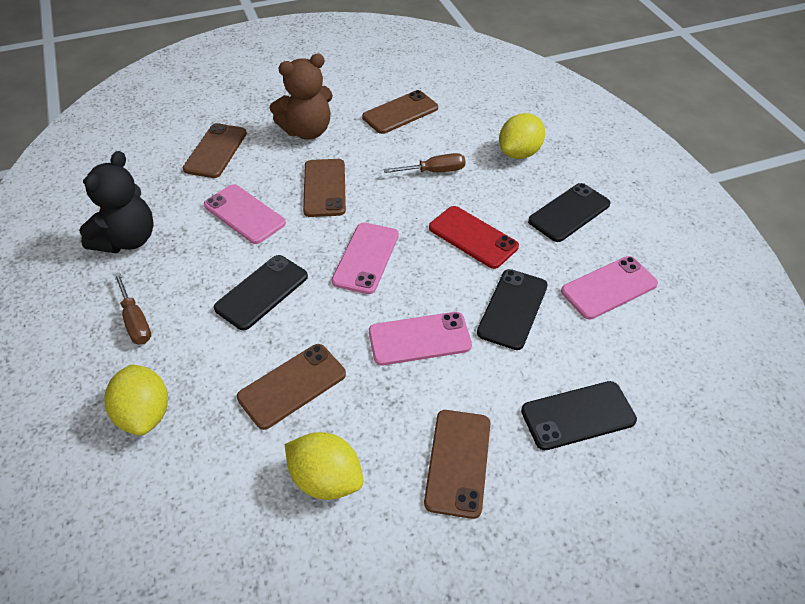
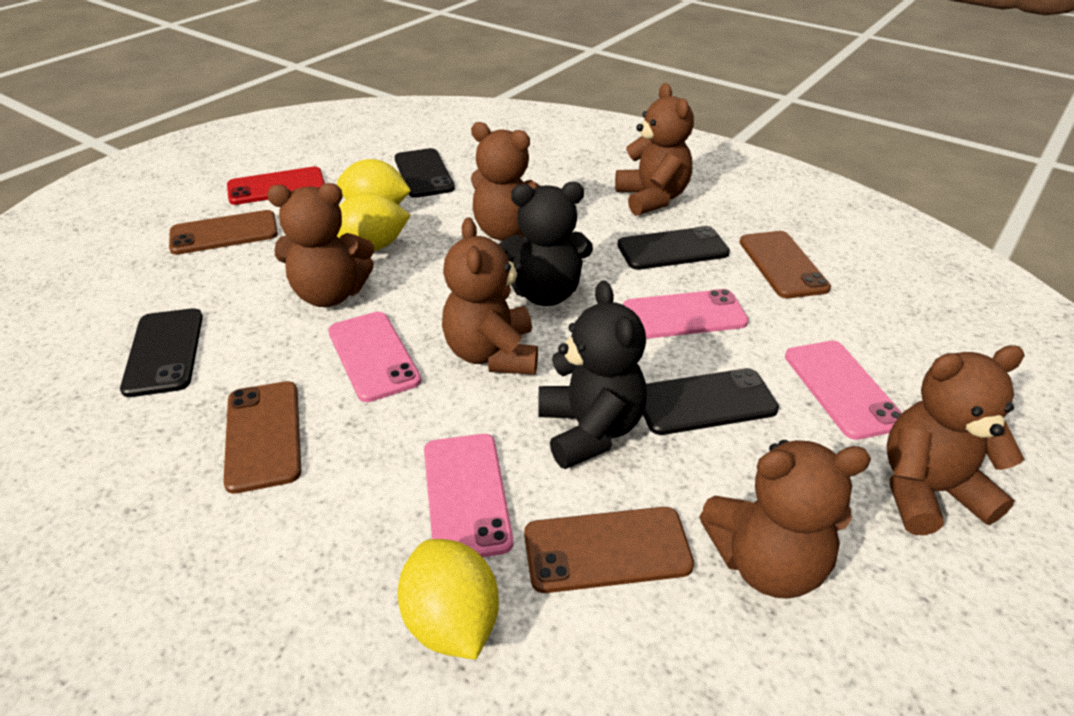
black teddy bear: [79,151,154,253] = 1 -> [499,182,593,306] [538,280,647,469] = 2
brown phone: [183,123,247,178] [237,344,346,430] [303,159,346,217] [362,90,438,134] [424,410,491,519] = 5 -> [169,210,278,255] [223,381,301,494] [524,507,694,593] [740,231,831,298] = 4
brown screwdriver: [113,272,151,345] [383,153,466,173] = 2 -> none = 0
brown teddy bear: [270,53,333,140] = 1 -> [267,183,374,307] [442,217,538,375] [471,122,540,241] [615,83,694,216] [699,440,871,599] [887,345,1025,535] = 6

